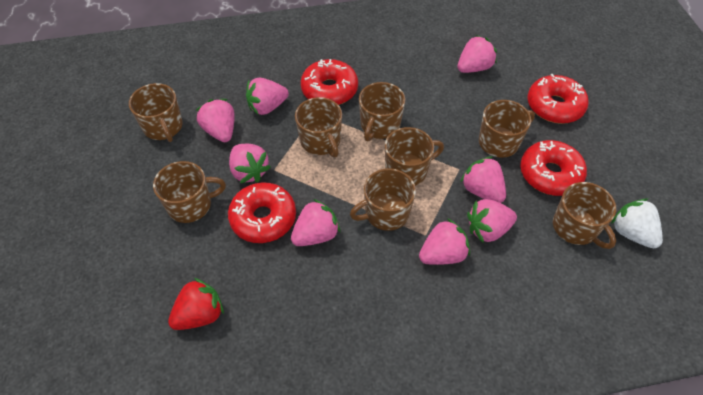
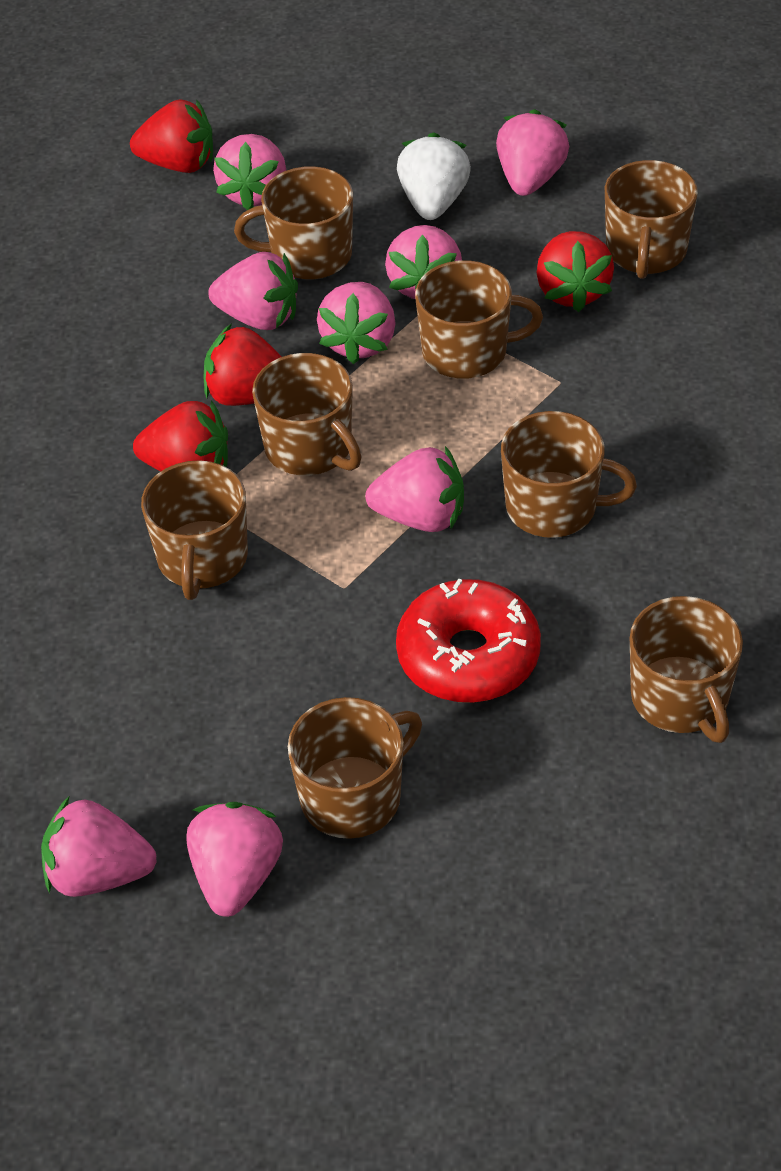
red donut: [228,182,296,243] [301,59,358,105] [520,140,587,196] [527,74,589,124] = 4 -> [396,578,541,703] = 1
red strawberry: [168,278,224,330] = 1 -> [130,99,213,173] [133,400,228,472] [203,324,282,406] [536,231,614,312] = 4

